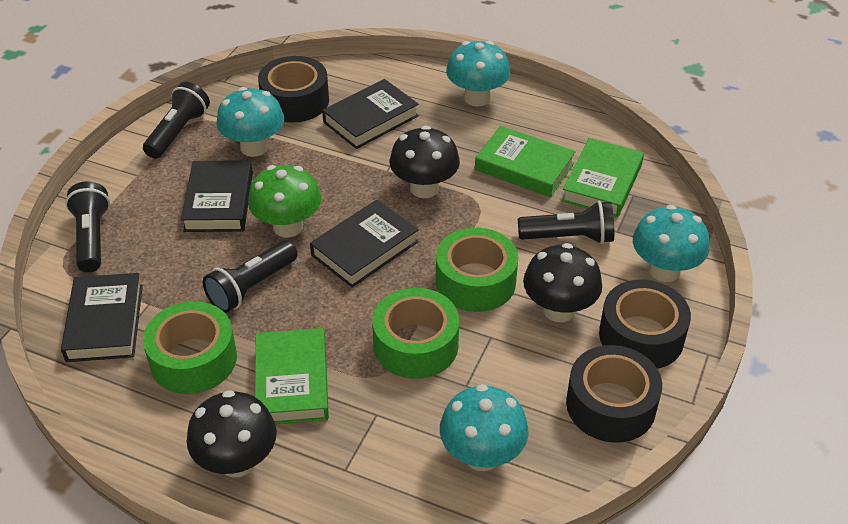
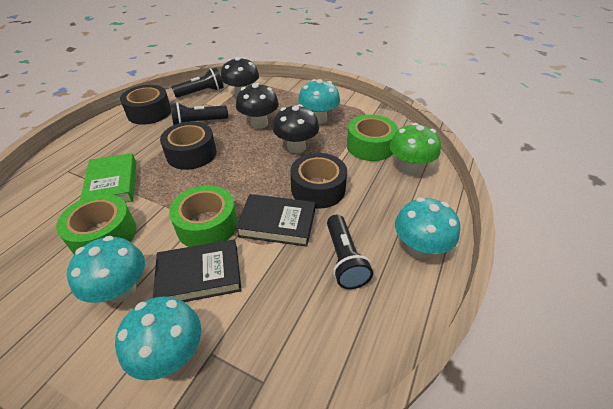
black book: [61,273,143,362] [181,160,253,232] [310,200,419,288] [322,79,419,149] = 4 -> [153,239,242,302] [236,194,315,247] = 2
black flashlight: [65,181,110,272] [143,82,210,159] [203,240,298,313] [518,201,614,244] = 4 -> [170,102,228,125] [172,68,224,98] [327,215,373,289] = 3
green book: [255,328,329,424] [475,126,576,197] [561,138,644,217] = 3 -> [80,153,136,202] = 1

